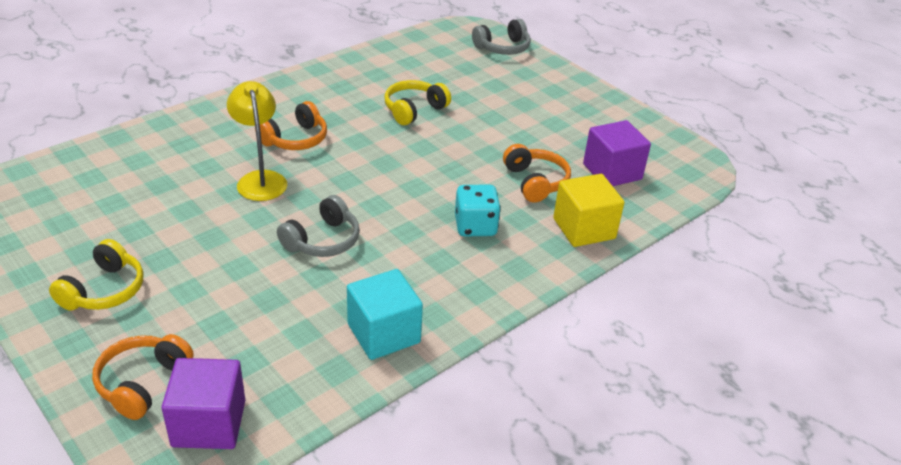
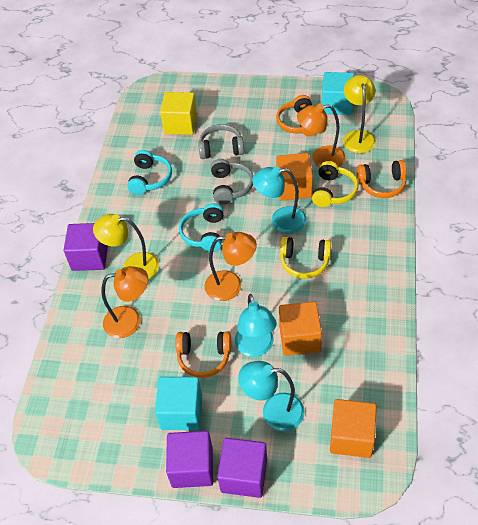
orange cube: none = 0 -> [276,153,313,201] [279,302,322,356] [330,399,377,458] = 3
orange lamp: none = 0 -> [101,266,148,338] [204,232,257,301] [297,103,345,167] = 3
purple cube: [161,358,245,449] [583,120,651,186] = 2 -> [63,223,108,271] [166,431,213,488] [217,438,267,498] = 3
turquoise cube: [347,269,423,360] = 1 -> [155,377,202,430] [322,72,354,115] = 2
turquoise dice: [455,185,501,237] = 1 -> none = 0
turquoise headphones: none = 0 -> [127,150,172,195] [179,203,224,252] = 2
turquoise lamp: none = 0 -> [235,294,277,357] [238,361,305,431] [252,166,307,233] = 3
yellow lamp: [227,81,287,201] = 1 -> [93,214,159,279] [343,75,376,153] = 2

